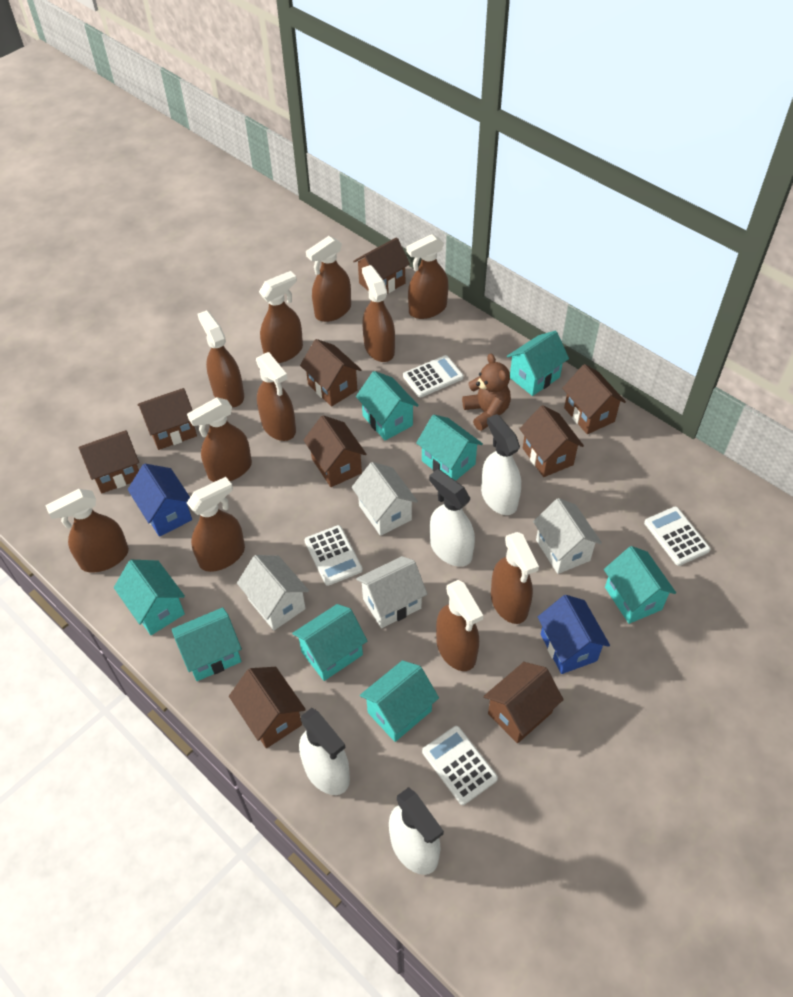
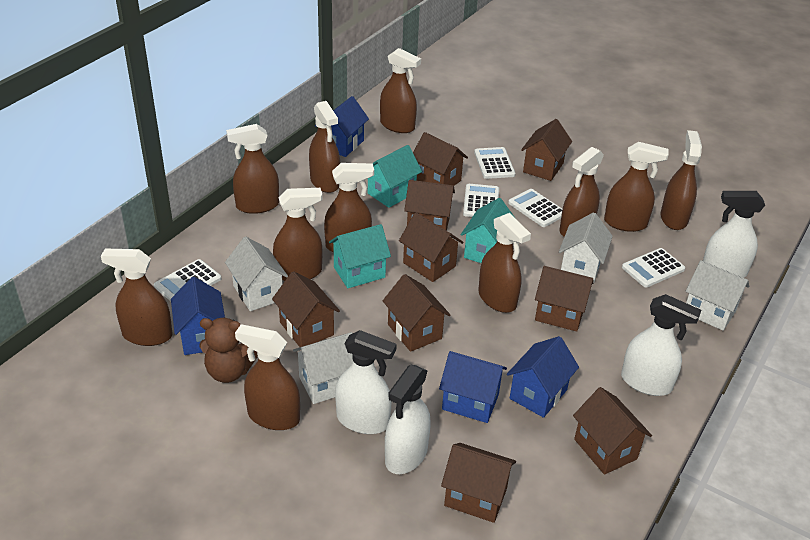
blue house: [128,464,192,537] [538,595,610,674] = 2 -> [171,277,225,355] [315,96,369,157] [439,351,507,423] [507,336,579,418] = 4
turquoise house: [114,560,185,635] [171,607,242,681] [292,604,367,681] [356,371,419,441] [360,660,439,742] [416,415,483,481] [507,331,569,396] [604,546,676,624] = 8 -> [329,224,391,288] [368,145,422,208] [461,198,516,263] = 3
white calculator: [304,525,363,586] [403,355,464,398] [422,726,498,805] [644,507,710,566] = 4 -> [154,259,221,301] [463,184,499,217] [474,147,516,179] [508,189,562,227] [622,248,685,288] = 5

